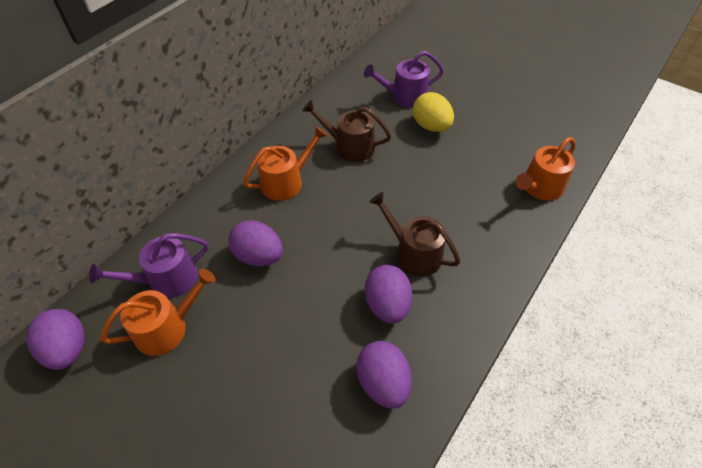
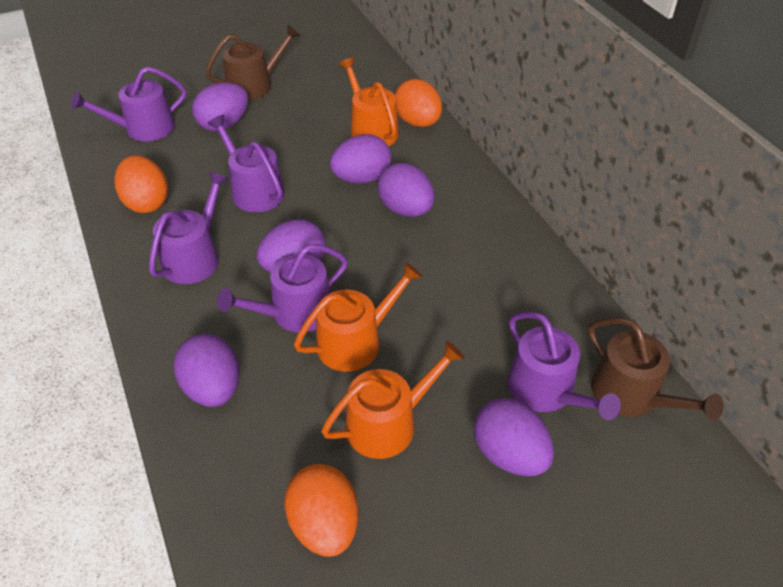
orange egg: none = 0 -> [115,155,168,213] [285,464,359,557] [395,79,442,127] = 3
purple egg: [26,309,84,370] [228,220,283,266] [356,341,412,409] [365,265,412,324] = 4 -> [174,334,240,407] [192,82,248,131] [257,219,326,272] [330,134,391,184] [377,163,435,217] [474,398,554,476] = 6
purple watering can: [89,233,209,298] [364,51,444,107] = 2 -> [71,66,186,141] [149,172,229,284] [207,115,285,212] [217,244,348,333] [507,311,621,420] = 5
yellow egg: [413,92,454,132] = 1 -> none = 0

